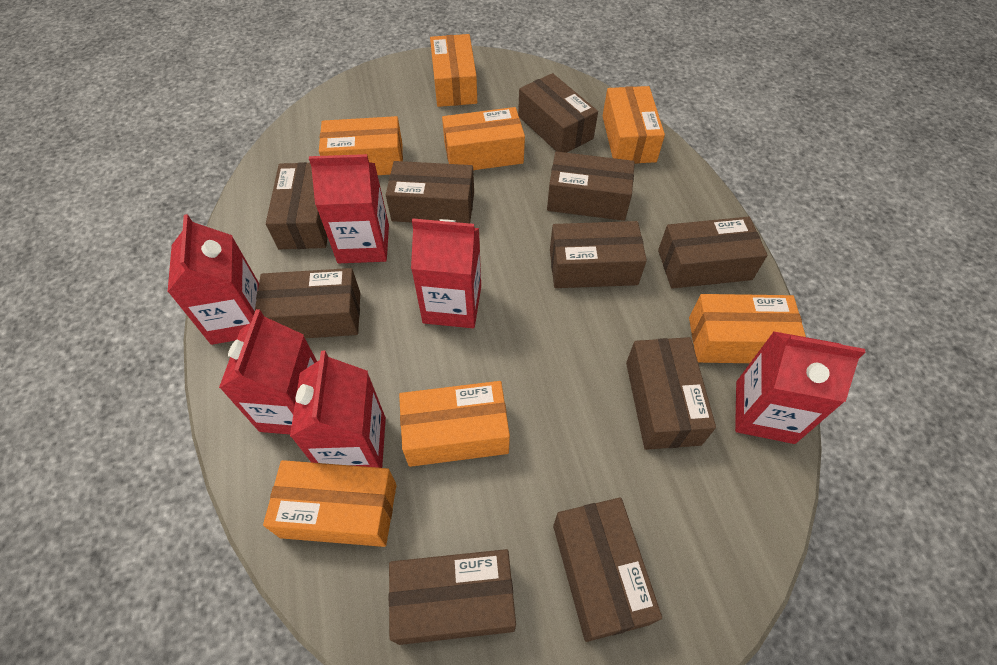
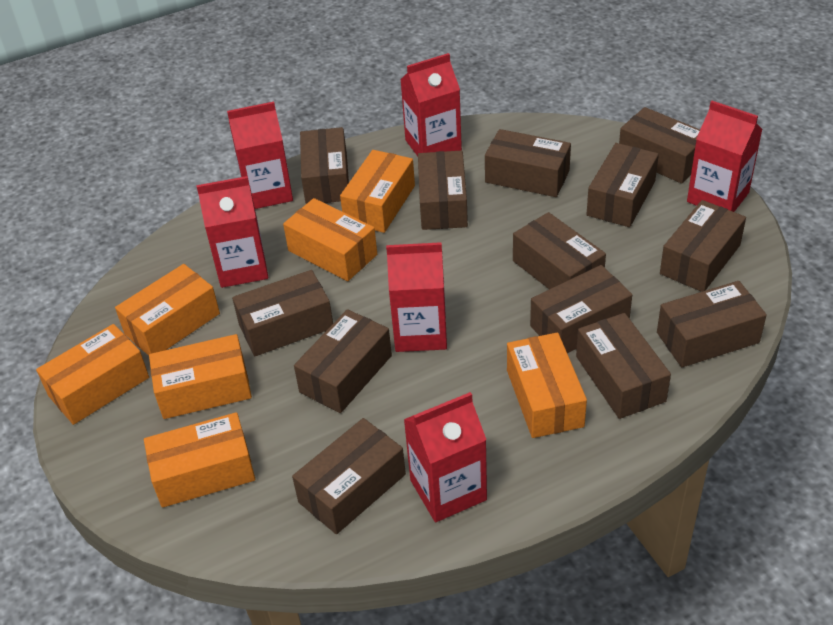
brown box: [254,268,360,338] [266,162,328,249] [386,161,474,223] [389,549,516,645] [518,73,598,153] [547,151,635,221] [550,221,647,288] [553,497,662,642] [626,337,716,450] [658,217,768,289] = 10 -> [232,270,333,356] [292,418,406,534] [294,309,392,413] [300,127,349,204] [418,151,468,230] [485,129,571,197] [513,212,606,289] [530,265,632,353] [576,313,671,419] [586,143,659,227] [619,107,700,184] [657,281,767,367] [660,200,746,292] = 13

